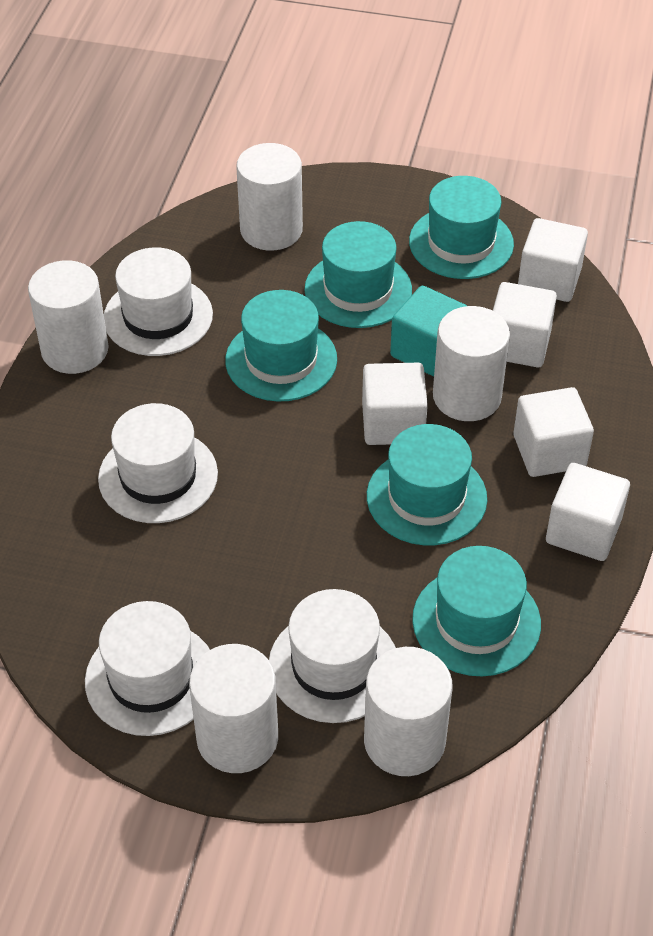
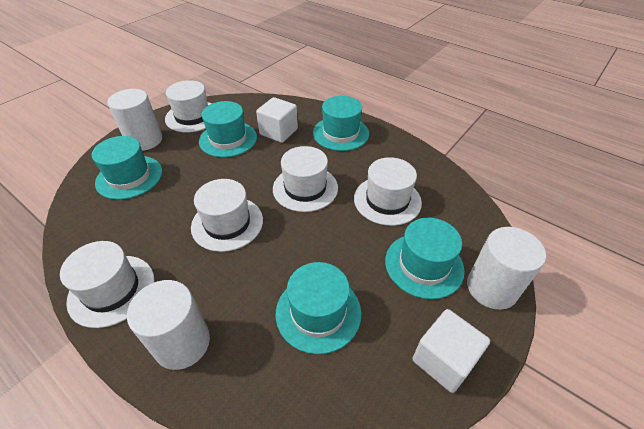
turquoise cube: [390,286,467,377] = 1 -> none = 0
white cube: [362,363,428,445] [493,282,557,367] [513,387,594,477] [518,218,588,302] [546,463,630,561] = 5 -> [256,97,298,143] [412,309,490,393] = 2
white cylinder: [28,260,109,374] [189,644,278,773] [236,143,303,251] [364,647,452,776] [433,306,510,421] = 5 -> [107,89,162,151] [127,280,210,370] [467,227,546,310] = 3
white hat: [85,601,210,736] [98,403,218,523] [104,247,213,356] [269,589,396,723] = 4 -> [60,241,154,328] [165,80,212,133] [191,179,263,252] [273,146,338,212] [354,157,422,226] = 5

